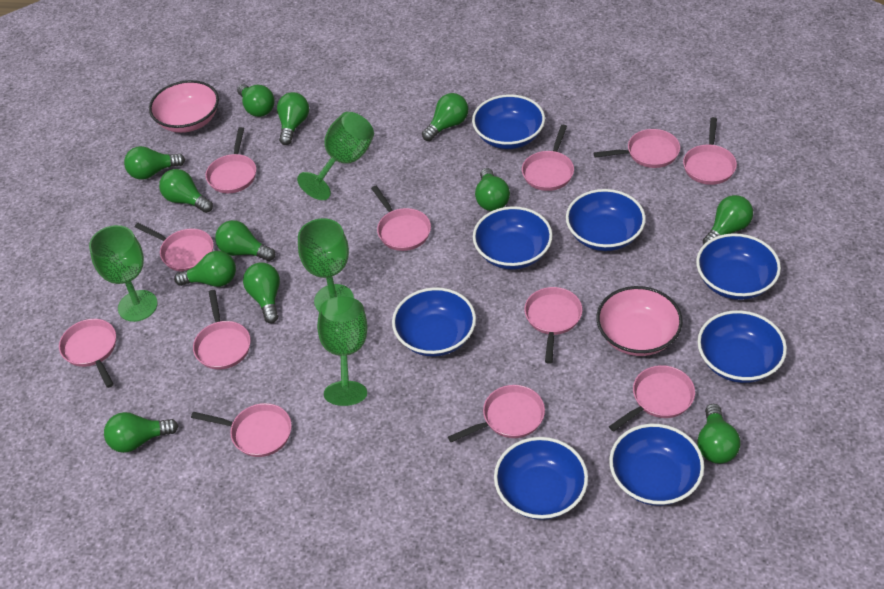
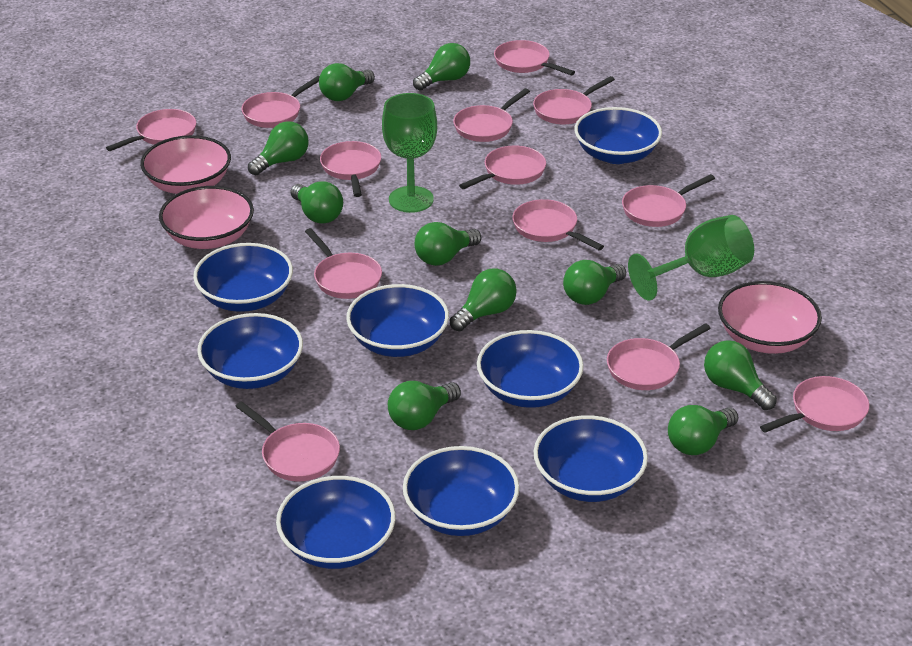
green goblet: [89,225,158,322] [297,112,374,200] [298,218,354,311] [317,296,368,406] = 4 -> [382,93,437,213] [628,215,754,301] = 2
green light bulb: [104,412,178,453] [124,146,185,180] [159,169,213,213] [174,251,236,287] [215,220,275,261] [237,84,275,117] [243,262,280,323] [277,92,309,145] [422,93,468,141] [475,168,510,211] [697,404,740,464] [703,195,753,245] = 12 -> [248,121,309,175] [290,181,343,224] [319,63,375,101] [388,381,461,430] [413,43,470,91] [415,222,481,266] [450,268,517,331] [563,260,626,305] [668,405,739,455] [704,340,777,410] = 10
pink bowl: [149,80,219,133] [596,286,683,356] = 2 -> [140,135,231,194] [159,186,254,249] [718,281,822,354] = 3
pink pan: [59,319,116,388] [134,223,214,272] [191,403,292,457] [193,290,251,370] [205,127,256,193] [371,186,431,251] [448,385,545,442] [522,125,574,191] [524,287,582,364] [593,129,680,168] [609,365,695,432] [683,117,737,185] = 12 -> [106,109,196,151] [235,401,340,481] [241,76,320,128] [305,228,382,299] [320,141,381,197] [453,88,530,142] [459,146,546,189] [494,40,575,75] [512,199,604,250] [533,76,615,125] [607,323,711,390] [622,174,715,227] [760,376,869,433] = 13

